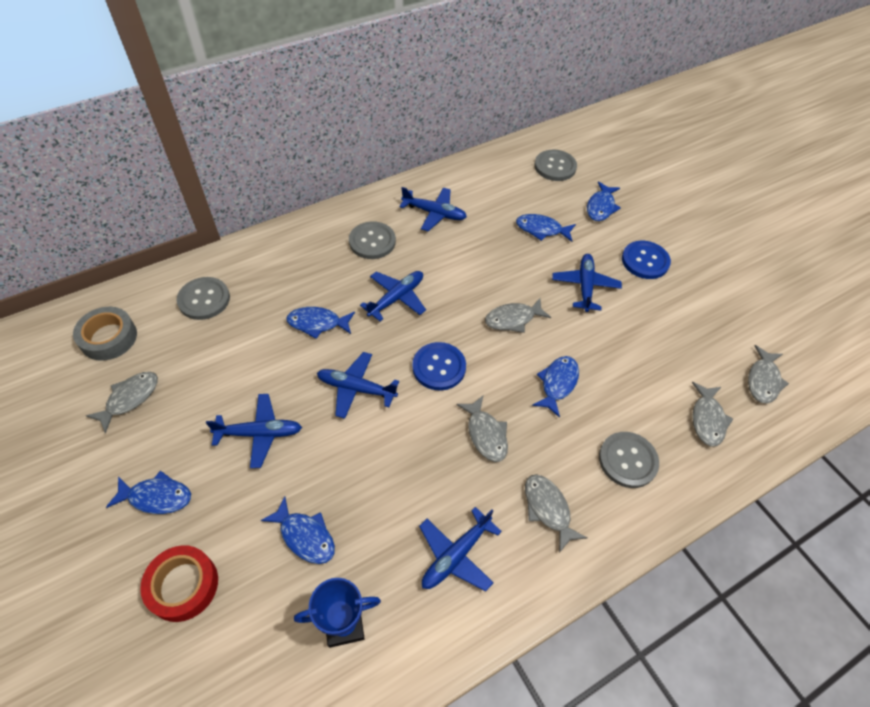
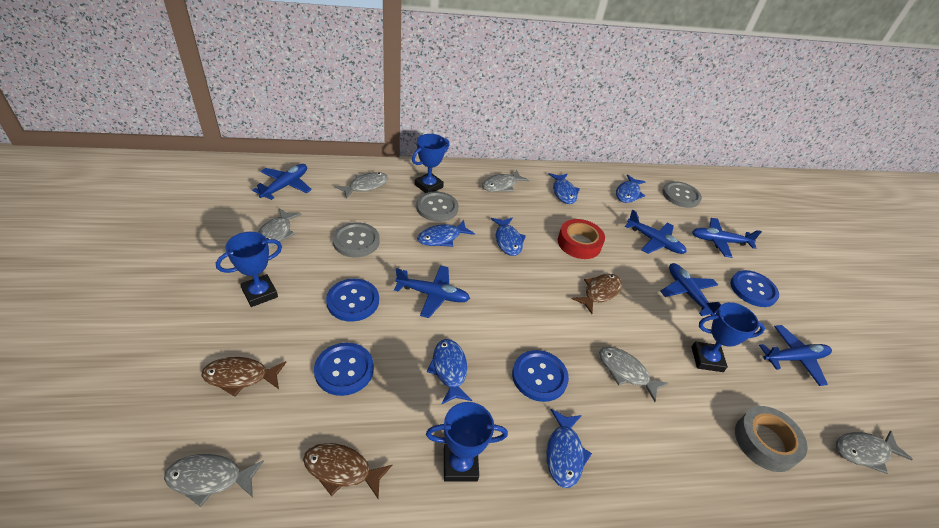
blue button: [412,342,466,390] [622,241,671,279] = 2 -> [314,343,374,396] [326,279,379,322] [512,350,569,402] [730,270,779,307] = 4
blue trophy: [294,578,381,648] = 1 -> [216,232,282,307] [412,134,449,193] [426,402,508,481] [691,302,765,372] = 4
brown fish: none = 0 -> [202,357,286,397] [303,443,392,499] [572,274,622,314] = 3
grey button: [177,277,230,320] [349,221,396,259] [534,150,577,181] [599,432,659,488] = 4 -> [332,222,380,257] [416,191,459,222] [662,181,702,208] = 3

